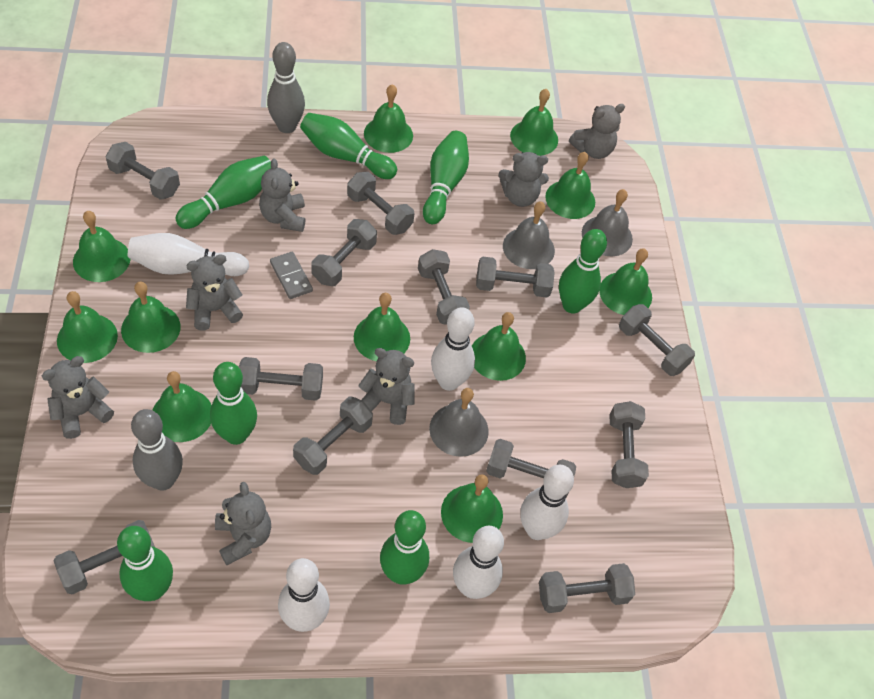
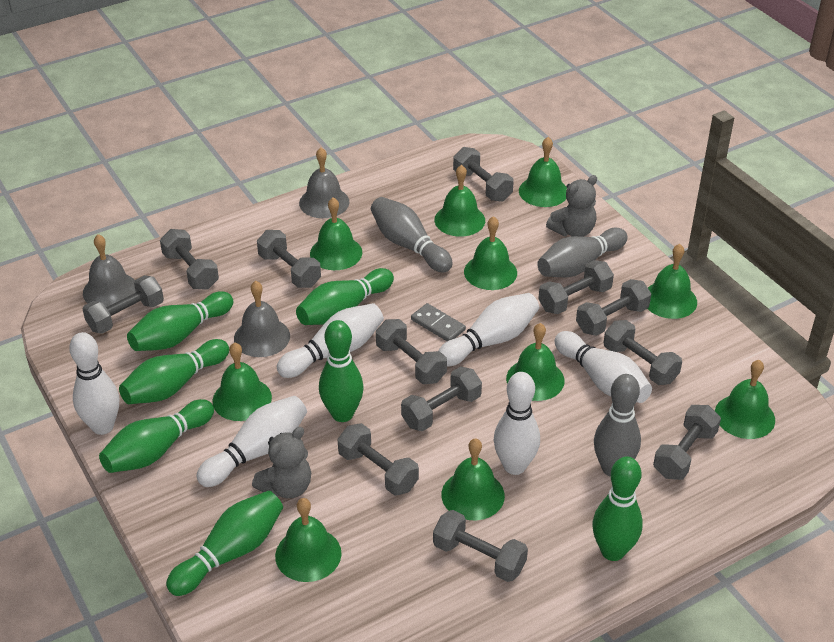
green bell: [57,291,118,363] [73,211,131,282] [121,282,180,353] [152,371,212,442] [354,293,410,361] [364,84,413,153] [441,475,503,543] [472,312,526,381] [510,89,558,156] [545,152,595,219] [599,248,652,315] = 11 -> [212,342,272,421] [275,498,341,582] [310,197,362,270] [434,165,485,236] [441,438,505,520] [464,216,517,290] [506,323,564,401] [519,137,567,207] [647,244,697,319] [715,360,775,439] = 10
grey bowling pin: [131,409,183,491] [267,42,305,133] = 2 -> [371,197,453,273] [537,228,628,277] [594,374,641,477] = 3
grey teddy bear: [42,356,114,439] [186,254,243,331] [215,482,271,565] [259,158,305,232] [358,348,415,425] [498,152,549,207] [569,104,625,159] = 7 -> [252,427,311,498] [546,175,597,237] = 2
white bowling pin: [128,233,249,276] [278,558,330,632] [431,307,475,391] [453,526,504,599] [521,465,574,540] = 5 -> [69,332,119,435] [196,396,307,487] [277,303,384,378] [439,293,539,367] [494,372,540,475] [554,331,652,403] = 6

